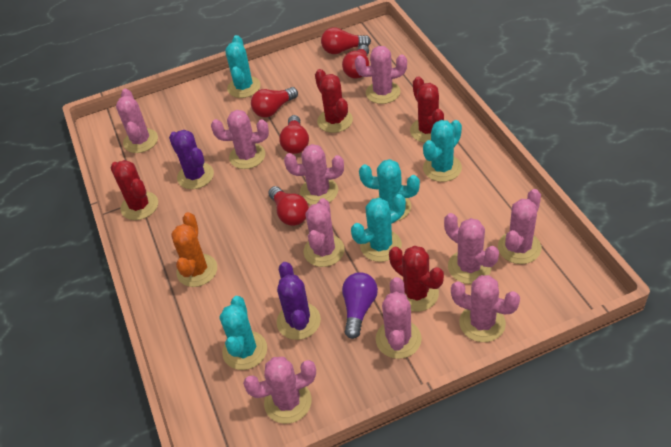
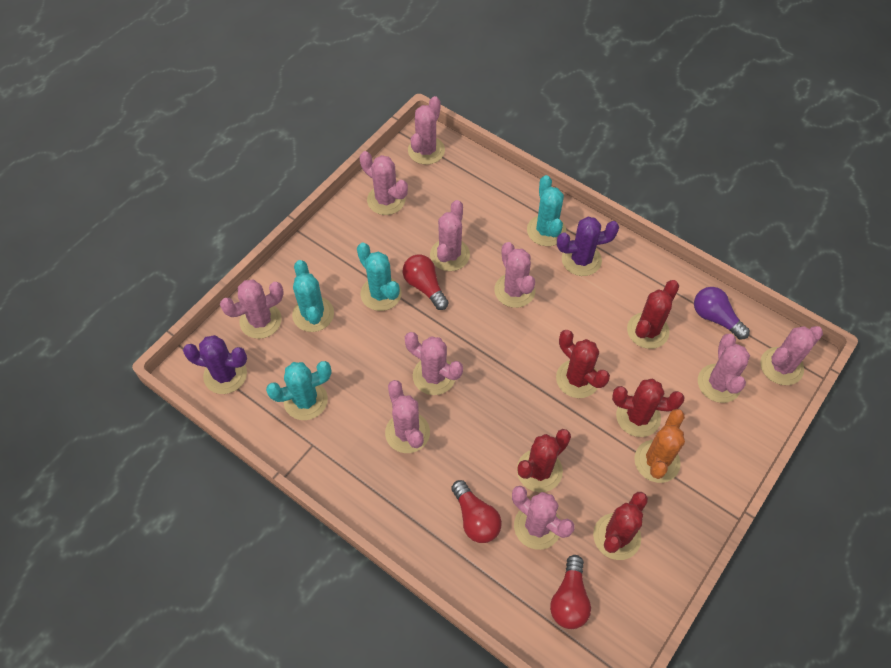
red cactus: [111,160,158,220] [315,69,353,133] [389,246,444,312] [410,76,444,143] = 4 -> [517,429,571,492] [556,330,610,398] [593,492,648,560] [612,379,684,437] [627,280,679,349] = 5
red light bulb: [251,87,298,117] [268,186,309,226] [279,115,309,154] [321,27,371,54] [342,45,369,79] = 5 -> [403,254,449,310] [451,480,502,543] [550,555,591,629] = 3
turquoise cactus: [219,296,267,370] [225,35,261,98] [351,194,406,262] [359,159,420,221] [423,120,462,182] = 5 -> [266,361,331,420] [292,260,334,332] [357,243,402,311] [527,175,566,246] = 4

